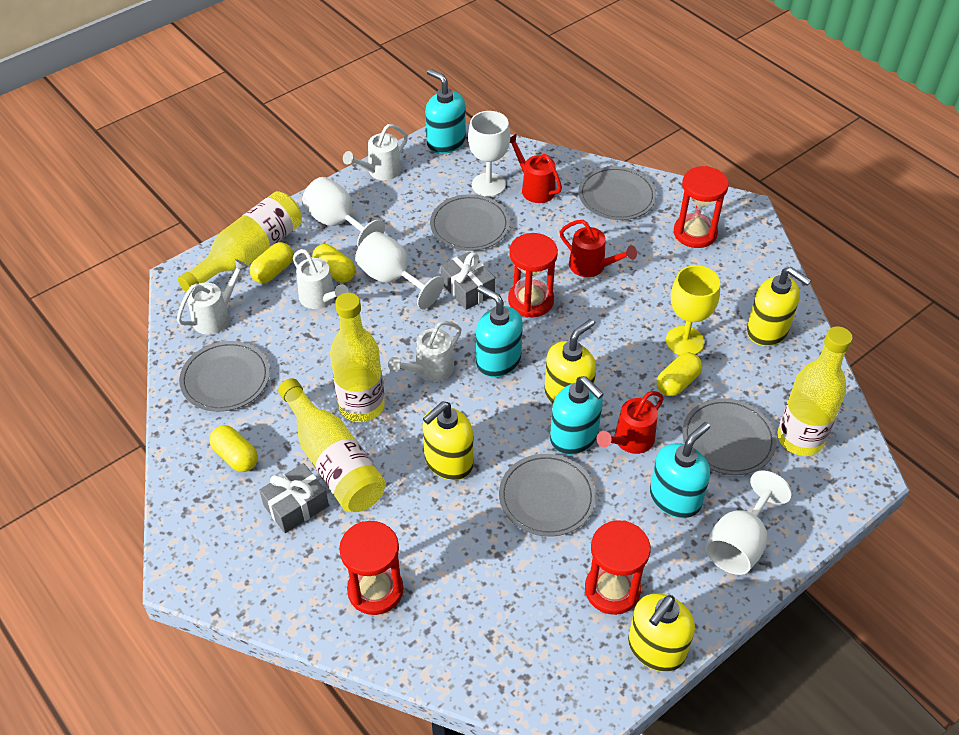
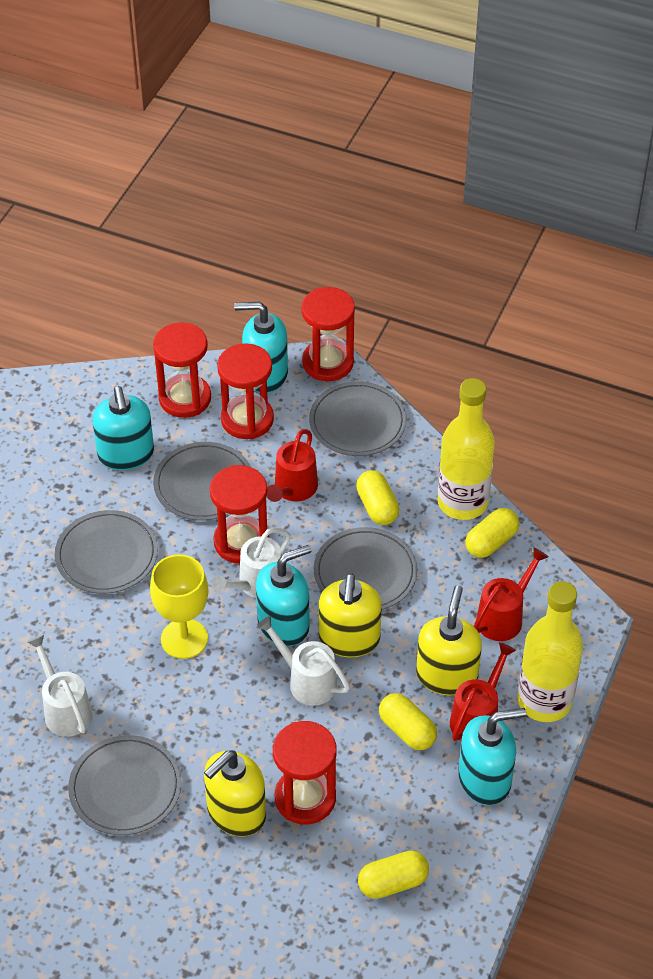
grey gift: [259,463,329,533] [440,251,495,310] = 2 -> none = 0
red hourglass: [339,521,403,615] [508,233,558,317] [585,520,650,615] [674,166,729,248] = 4 -> [153,323,211,418] [210,465,269,564] [217,343,274,439] [273,721,336,825] [301,287,355,381] = 5
white goblet: [302,177,385,247] [355,232,444,309] [468,111,510,197] [705,471,792,575] = 4 -> none = 0
white watering can: [177,259,248,335] [293,249,349,309] [343,124,408,180] [388,321,461,382] = 4 -> [27,634,93,737] [211,528,290,598] [256,616,350,706] = 3
yellow bottle: [178,191,302,292] [278,378,386,512] [330,293,385,422] [777,326,853,456] = 4 -> [437,378,495,520] [517,581,583,722] = 2
yellow soap dispenser: [423,401,474,480] [544,319,596,404] [628,593,695,672] [747,267,811,346] = 4 -> [204,750,266,837] [319,573,382,657] [416,585,482,696] = 3

